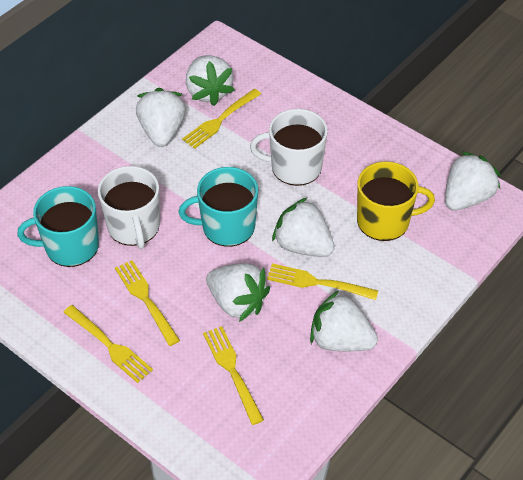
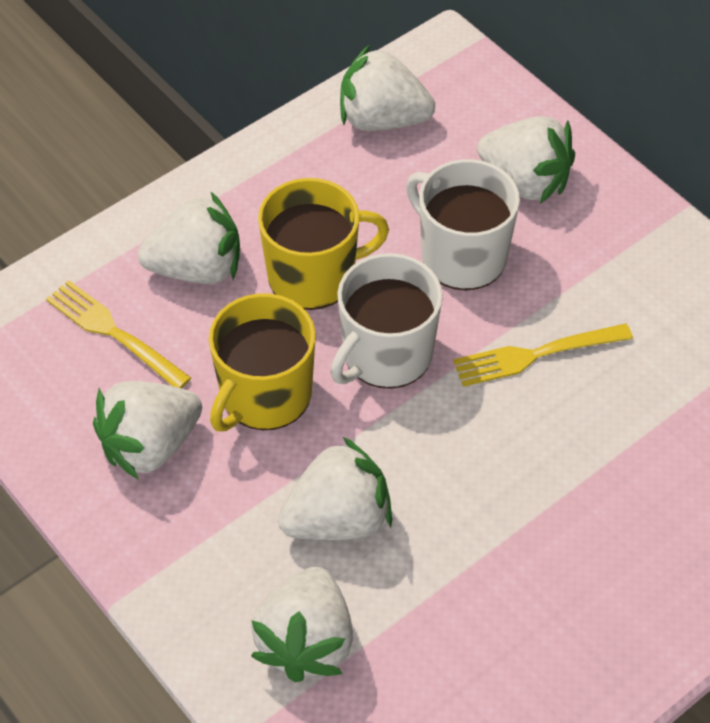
turquoise mug: [17,186,99,267] [179,167,258,247] = 2 -> none = 0
yellow fork: [63,305,153,383] [115,260,180,346] [182,89,261,149] [203,326,264,425] [267,263,378,300] = 5 -> [46,280,191,388] [453,324,633,387] = 2
yellow mug: [357,161,435,241] = 1 -> [209,293,316,431] [258,178,389,310] = 2

